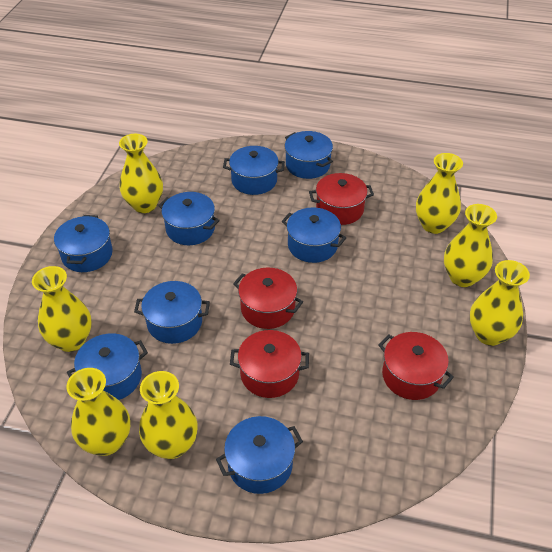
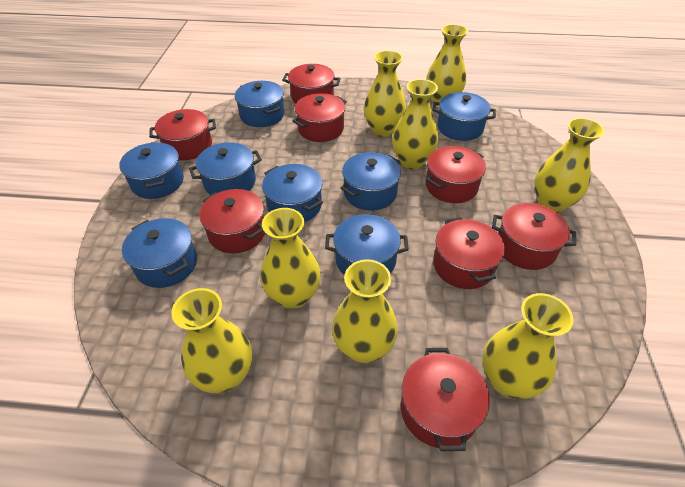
red pot: [230,330,309,398] [233,268,303,329] [309,173,374,225] [378,332,454,400] = 4 -> [149,109,216,160] [199,189,265,253] [282,64,341,103] [292,93,347,142] [401,348,490,451] [426,146,486,203] [433,217,505,289] [492,203,576,270] = 8
yellow vase: [32,266,92,352] [67,368,130,456] [119,134,163,213] [139,371,198,459] [416,153,463,234] [444,204,497,287] [470,260,530,346] = 7 -> [171,288,252,393] [260,208,321,309] [332,259,398,363] [364,50,406,137] [392,79,438,169] [426,24,468,106] [482,293,574,399] [534,118,605,213] = 8

